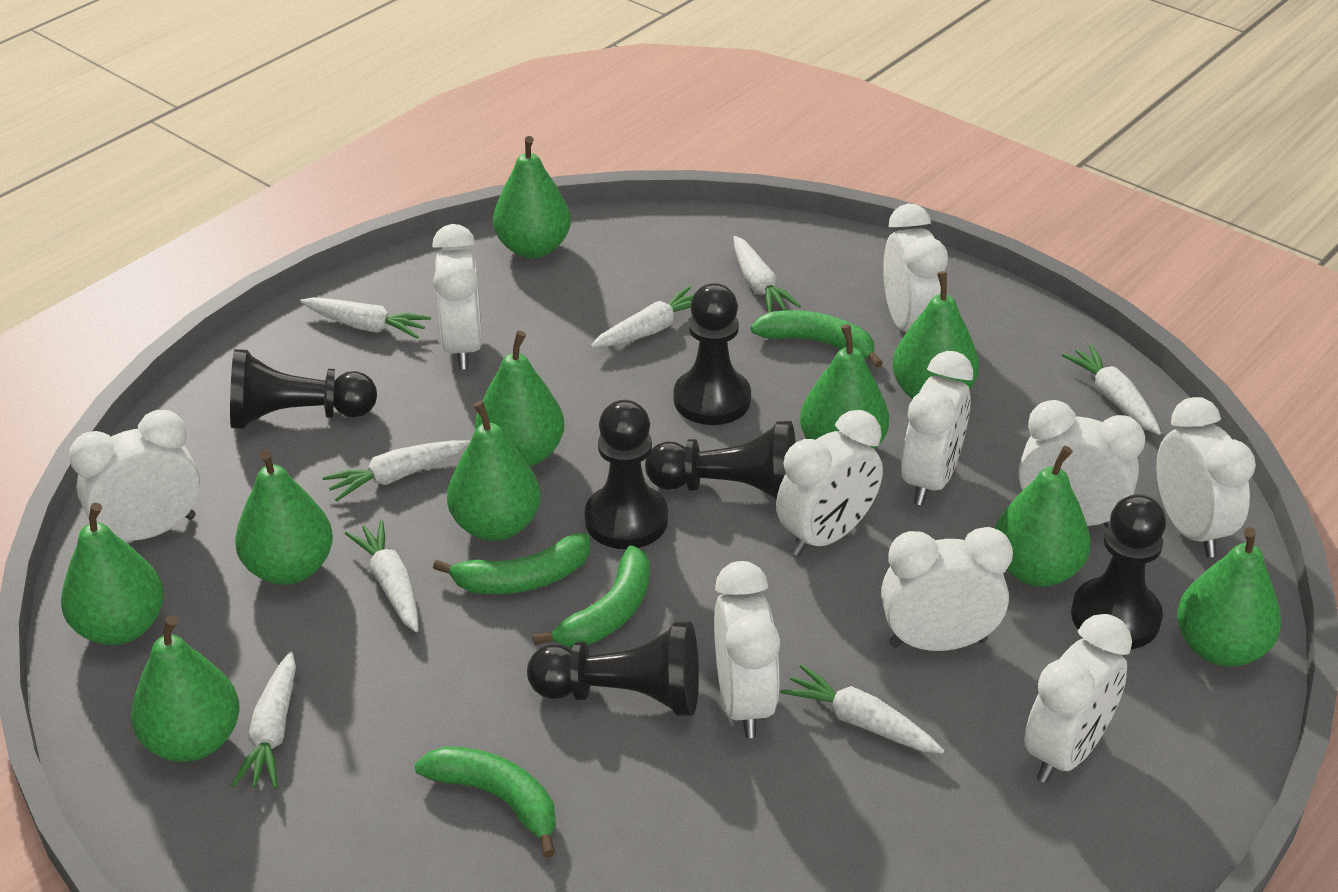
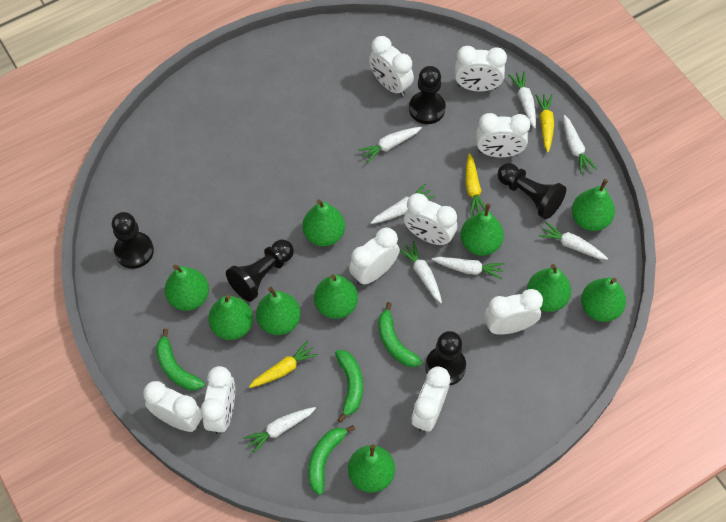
black pawn: [230,349,377,429] [527,621,699,716] [585,400,668,549] [645,421,796,500] [674,283,751,425] [1071,494,1166,649] = 6 -> [112,212,154,269] [226,240,294,302] [409,66,446,124] [425,331,466,386] [497,163,566,219] = 5
white clock: [69,410,200,541] [432,224,482,369] [714,561,780,738] [776,410,883,556] [881,527,1013,651] [883,204,948,332] [901,351,973,505] [1018,400,1145,528] [1024,614,1132,783] [1157,397,1256,557] = 10 -> [143,381,202,432] [201,366,235,435] [349,228,400,285] [369,36,414,97] [404,193,457,246] [412,367,450,433] [455,46,507,91] [476,113,530,157] [484,289,543,335] = 9
yellow carrot: none = 0 -> [249,341,318,388] [466,154,486,215] [536,94,554,152] = 3

